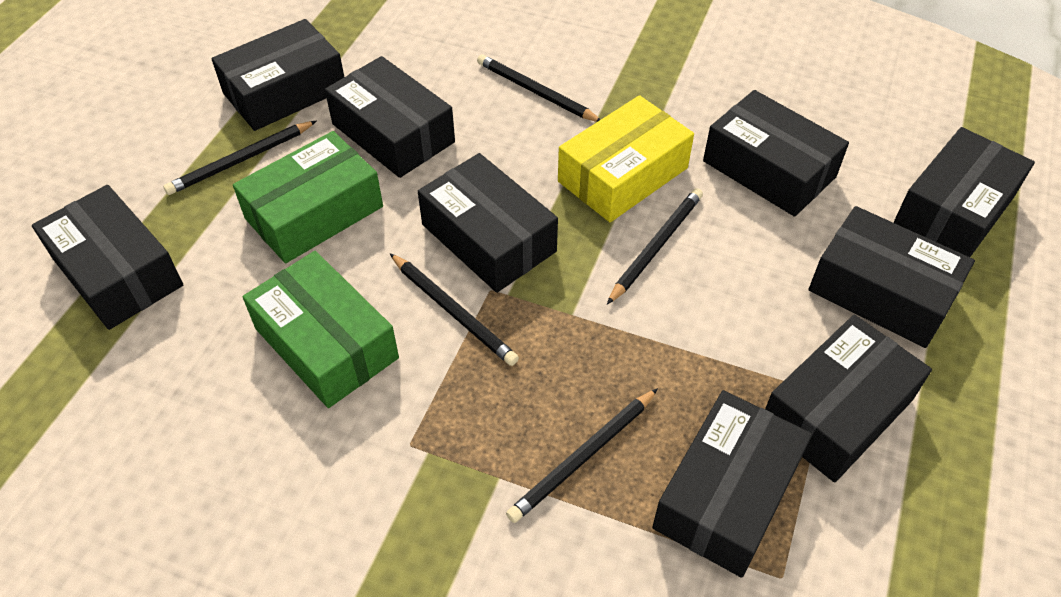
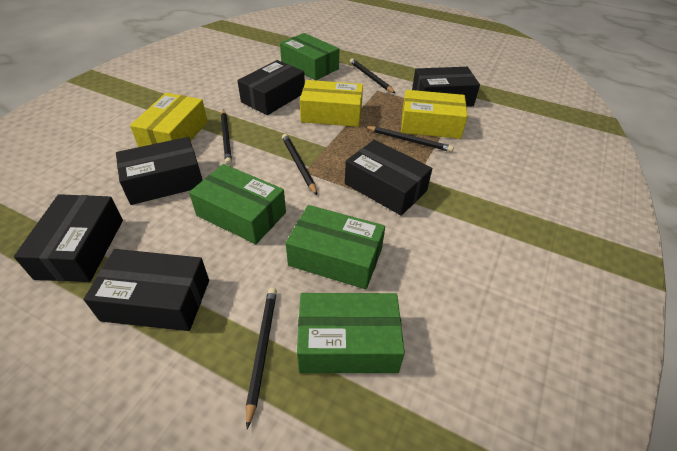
black box: [32,185,183,330] [211,19,344,131] [325,56,455,178] [418,153,558,293] [652,390,812,578] [703,90,849,217] [765,315,932,483] [808,206,975,348] [893,127,1035,257] = 9 -> [14,194,123,282] [83,249,209,331] [116,137,203,205] [237,60,305,115] [345,140,432,216] [412,67,480,107] = 6
green box: [233,131,383,263] [243,251,399,408] = 2 -> [189,164,286,244] [280,33,339,80] [286,205,385,289] [297,293,405,373] = 4
yellow box: [558,95,694,222] = 1 -> [130,93,208,147] [300,80,363,127] [401,90,468,139] = 3

